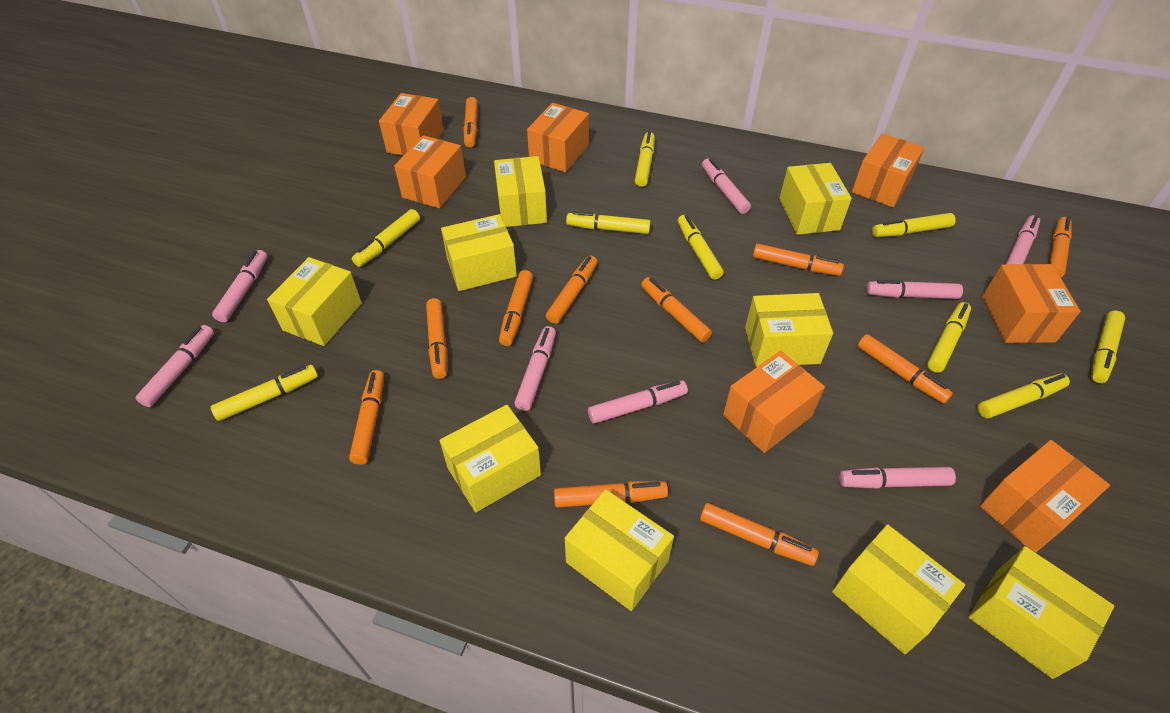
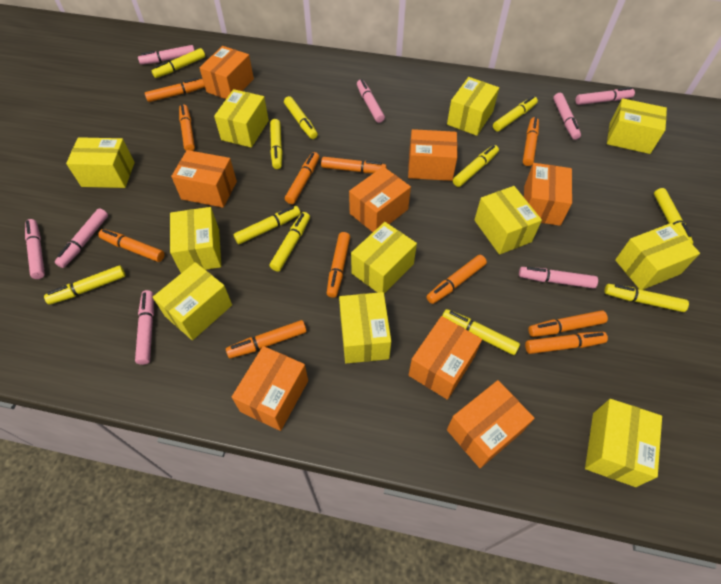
orange box: [379,93,444,156] [394,135,466,208] [527,103,589,172] [723,351,825,453] [852,133,924,208] [980,440,1110,553] [982,264,1080,343] = 7 -> [171,150,237,208] [199,46,254,99] [232,346,308,431] [349,167,411,232] [408,129,458,181] [409,316,482,400] [447,380,534,468] [524,163,572,226] = 8
yellow box: [267,257,362,346] [440,405,541,512] [441,214,517,291] [494,156,547,227] [565,489,674,611] [745,293,833,367] [779,163,852,235] [832,524,965,654] [969,546,1114,679] = 9 -> [66,137,135,188] [153,262,232,340] [170,207,221,273] [214,89,269,148] [339,292,391,364] [351,222,417,294] [447,77,499,136] [474,186,542,255] [585,399,662,487] [607,98,667,154] [615,223,700,290] = 11
yellow marker: [211,365,318,421] [352,209,420,267] [566,211,651,234] [635,132,655,187] [678,215,724,280] [872,213,956,237] [927,302,971,373] [977,373,1070,419] [1091,311,1125,383] = 9 -> [44,265,125,305] [152,48,205,78] [233,206,301,244] [270,119,283,169] [270,212,310,272] [284,96,318,139] [442,309,520,355] [453,145,499,187] [493,96,538,131] [604,284,689,312] [654,188,693,245] = 11

